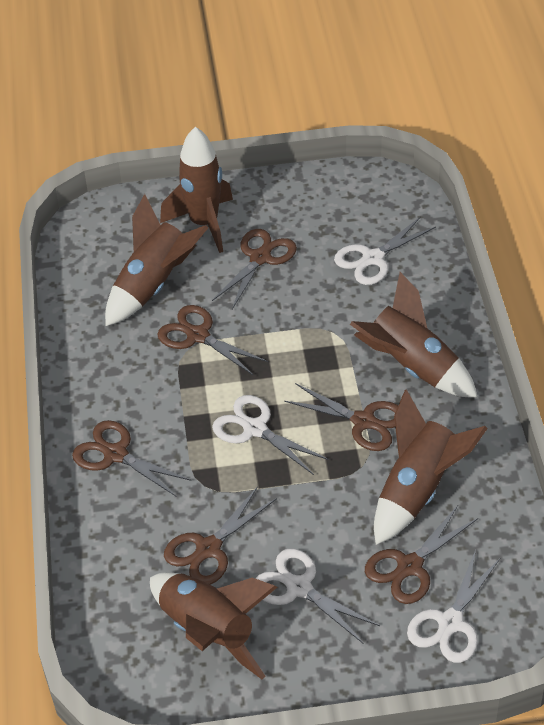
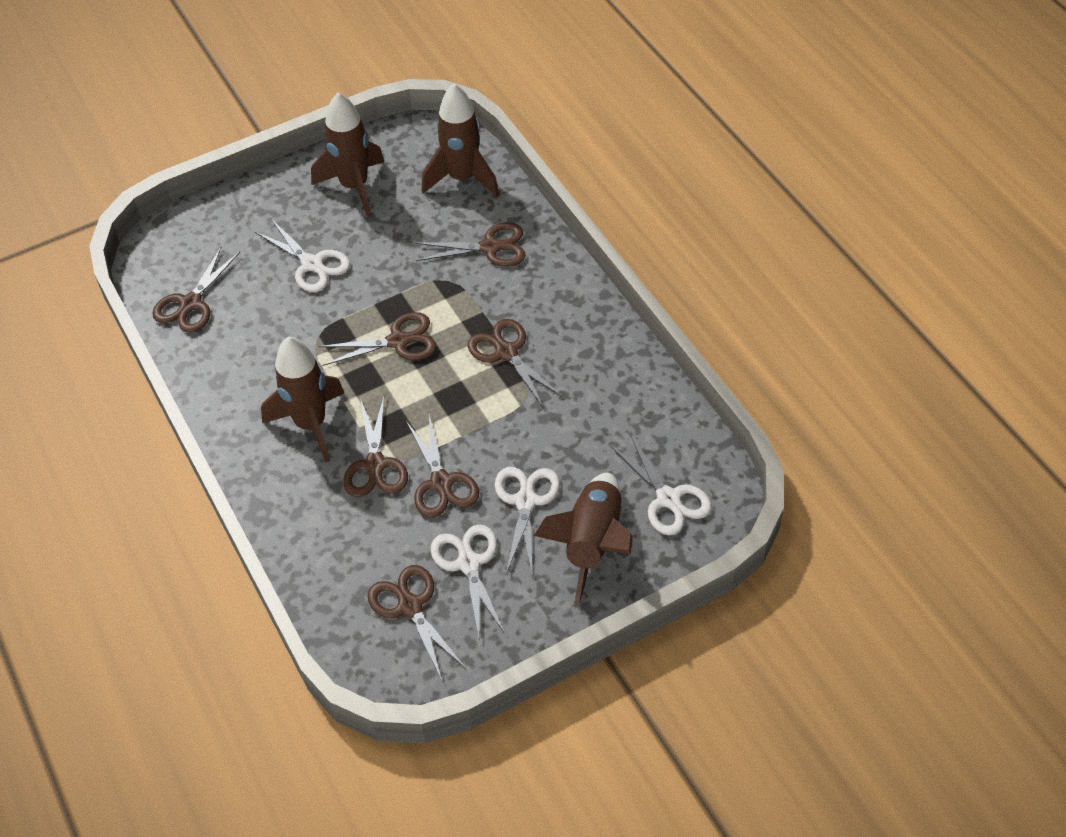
brown rocket: [105,194,209,326] [150,572,277,679] [160,127,233,253] [350,272,478,398] [374,389,488,545] = 5 -> [261,337,344,462] [311,92,384,217] [422,84,499,197] [534,473,633,606] = 4
brown scissors: [72,420,191,497] [157,305,268,376] [164,486,277,585] [212,229,297,309] [284,383,398,451] [365,505,478,604] = 6 -> [152,247,240,333] [318,312,437,366] [343,397,408,497] [367,565,466,680] [406,414,479,518] [415,222,526,267] [467,319,563,408] = 7

